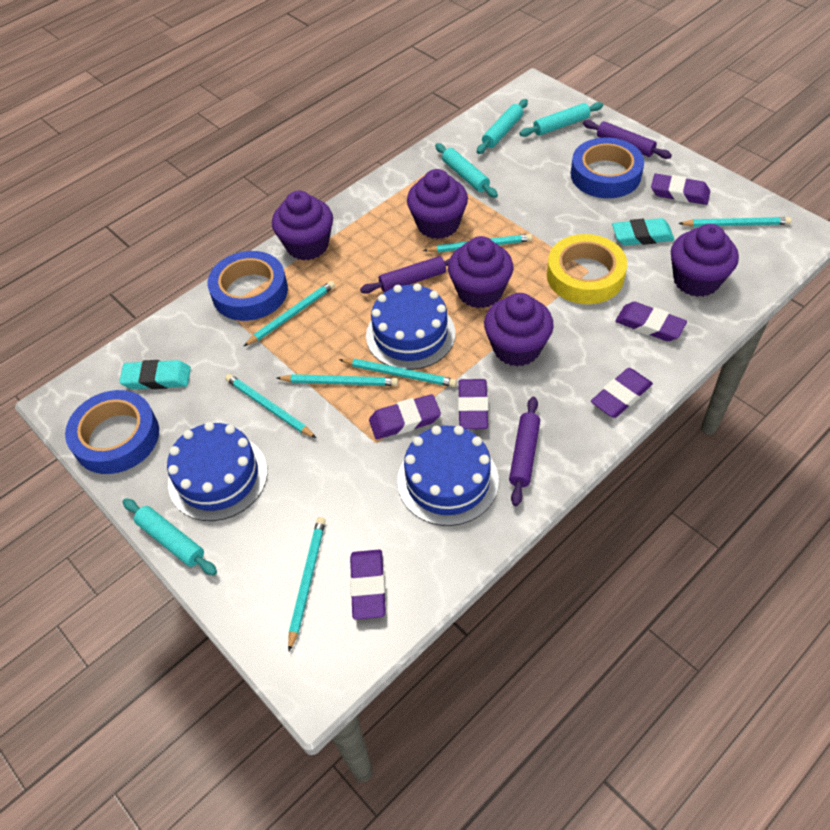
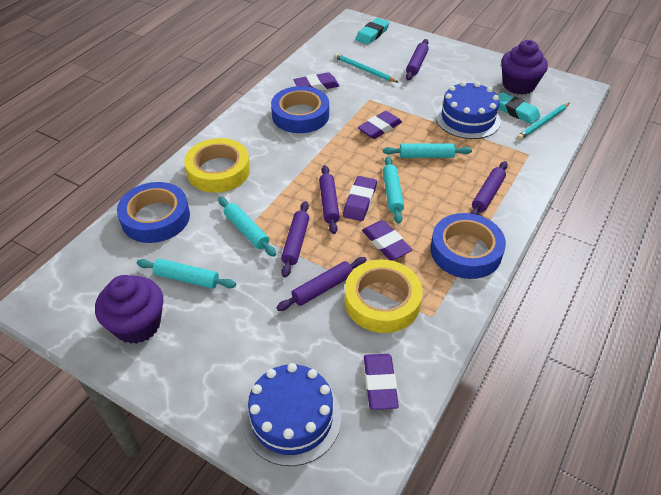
blue cake: [167,422,268,521] [366,283,455,370] [397,426,499,526] = 3 -> [243,363,341,466] [435,81,501,139] = 2
purple cupcake: [272,191,333,260] [407,169,468,239] [448,236,513,308] [484,293,554,366] [671,224,739,297] = 5 -> [95,275,163,344] [501,40,548,95] = 2
purple eraser: [350,550,386,620] [369,394,441,439] [458,379,488,429] [591,368,653,418] [615,302,687,341] [651,174,710,205] = 6 -> [293,72,340,91] [343,176,377,221] [358,111,402,139] [362,220,412,260] [364,354,399,410] = 5
purple rolling pin: [360,256,450,294] [509,397,540,506] [583,120,672,159] = 3 -> [276,257,367,311] [281,201,309,277] [319,165,340,234] [406,39,429,80] [470,161,508,215] = 5
turquoise pencil: [225,374,316,438] [244,281,335,346] [277,374,398,386] [288,517,326,652] [339,358,457,387] [423,234,533,253] [678,217,791,227] = 7 -> [334,53,399,83] [517,103,570,140] = 2
yellow tape: [547,234,627,304] = 1 -> [184,138,250,193] [345,260,423,333] = 2

